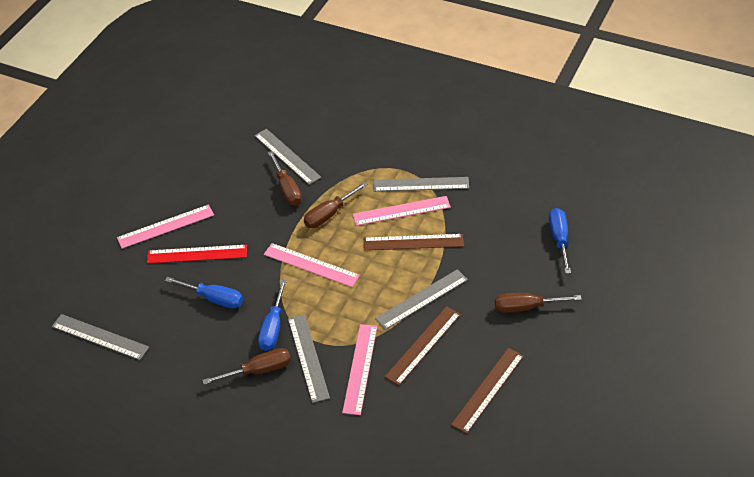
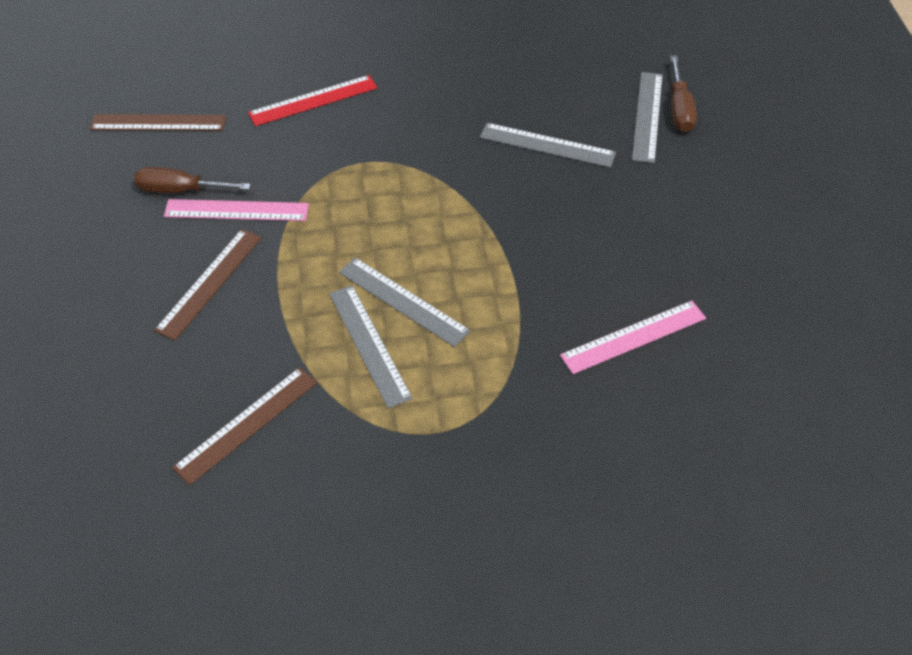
blue screwdriver: [165,277,243,309] [258,280,287,351] [549,208,571,274] = 3 -> none = 0
brown screwdriver: [203,348,291,385] [268,151,302,206] [304,181,368,228] [495,293,582,313] = 4 -> [134,167,251,193] [670,56,697,132] = 2
grey ruler: [52,314,149,360] [254,129,321,185] [288,314,330,403] [374,177,469,192] [375,269,468,330] = 5 -> [329,285,413,408] [339,257,471,347] [480,123,616,168] [632,72,663,163] = 4
pink ruler: [117,204,214,249] [264,243,360,287] [342,324,377,415] [353,196,451,226] = 4 -> [164,199,309,221] [560,301,706,374] = 2

